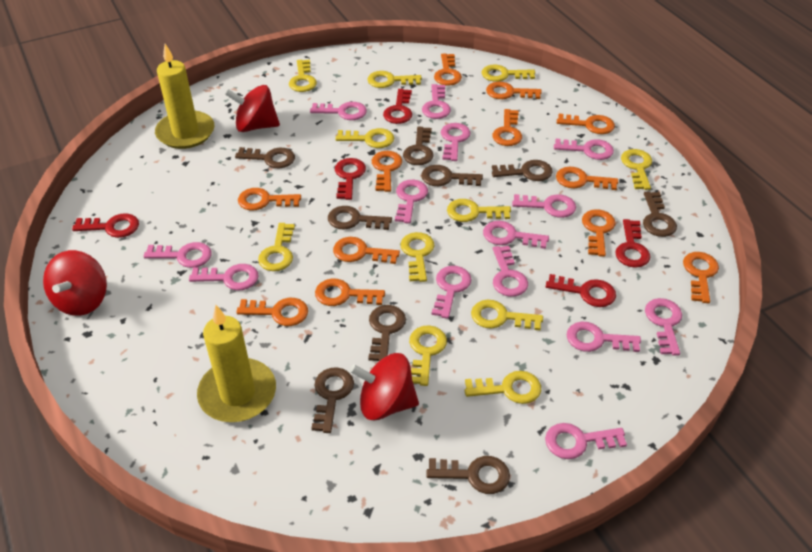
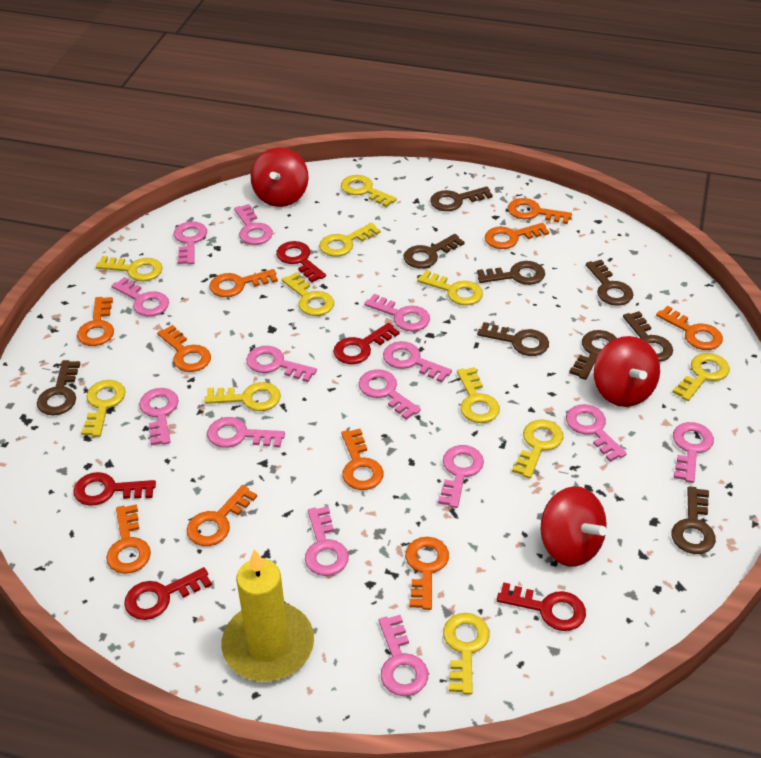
orange key: [236,298,308,326] [238,188,301,211] [315,279,385,306] [333,237,400,264] [372,151,402,192] [434,54,462,86] [486,82,542,99] [492,109,522,146] [556,166,618,190] [557,114,615,134] [582,209,615,257] [683,252,719,303] = 12 -> [77,297,114,346] [106,504,151,574] [157,325,211,372] [187,485,257,546] [209,269,278,297] [341,429,384,490] [405,537,449,610] [485,223,549,249] [508,198,572,224] [656,306,723,350] = 10
yellow candle: [155,44,214,149] [197,305,276,422] = 2 -> [222,549,314,682] = 1

